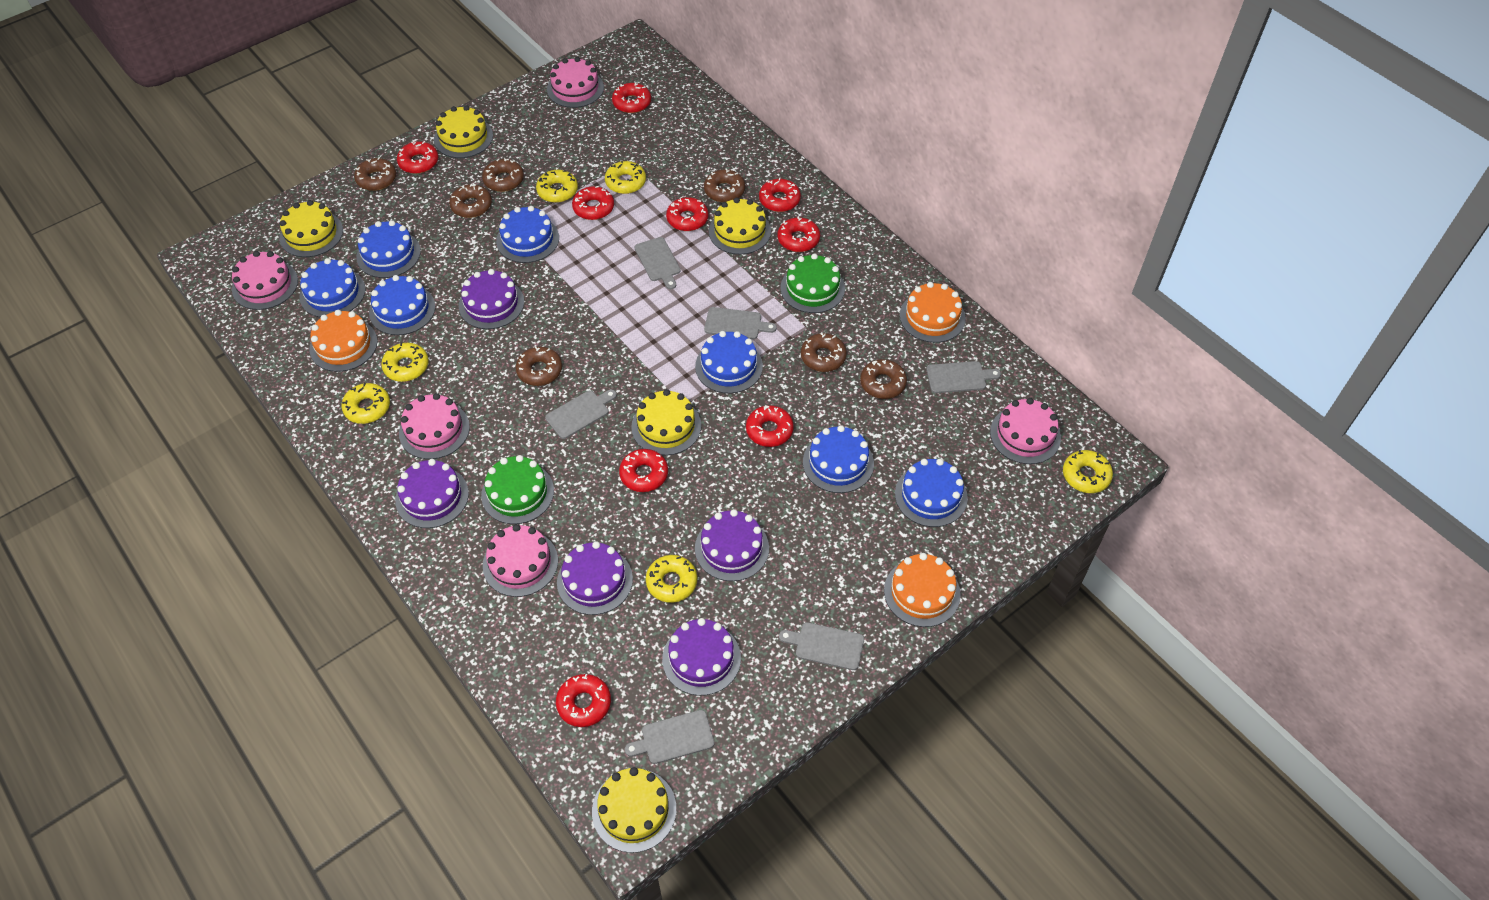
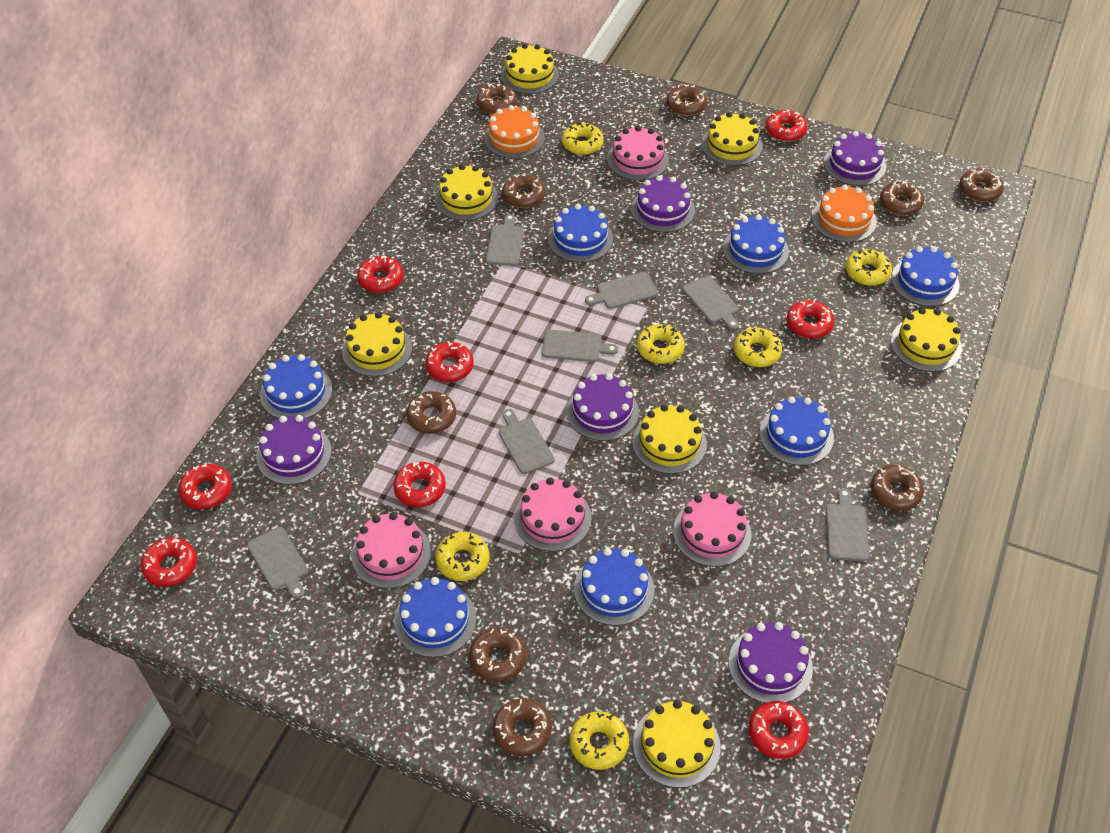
brown donut: [354,157,396,191] [449,184,492,218] [482,158,524,192] [516,347,562,386] [704,169,745,202] [801,333,847,372] [860,359,907,399] = 7 -> [406,391,456,434] [469,628,526,682] [476,83,517,114] [492,699,552,756] [502,173,545,208] [667,84,707,116] [871,465,924,510] [880,181,924,216] [959,168,1004,202] = 9
green cake: [481,455,554,524] [781,253,845,313] = 2 -> none = 0
grey cutting board: [545,390,617,439] [625,710,714,764] [635,237,681,289] [704,307,777,339] [779,622,864,670] [926,361,1001,393] = 6 -> [247,527,308,599] [486,214,524,266] [499,409,555,474] [542,330,618,362] [585,272,658,309] [682,276,739,330] [826,488,869,561] = 7
orange cake: [310,310,377,372] [884,553,961,627] [900,282,966,343] = 3 -> [484,105,545,159] [812,185,877,243] = 2
pink cake: [232,251,298,310] [399,393,470,459] [483,524,558,597] [547,57,604,108] [990,398,1061,464] = 5 -> [351,512,431,589] [514,477,592,552] [607,126,669,181] [673,492,752,567] = 4
red donut: [397,141,438,174] [556,674,611,727] [572,186,614,220] [612,82,651,113] [619,449,668,492] [666,197,708,231] [746,405,794,447] [759,178,801,212] [778,217,820,252] = 9 -> [141,537,197,587] [178,463,232,509] [357,256,403,293] [393,462,446,507] [425,341,474,382] [749,701,809,759] [766,110,807,142] [787,300,834,339] = 8
yellow cake: [279,200,343,257] [434,105,493,158] [592,767,676,853] [631,389,701,455] [709,198,771,255] = 5 -> [342,312,412,377] [435,164,498,221] [501,44,559,94] [633,404,707,474] [633,700,721,788] [701,112,763,166] [891,308,962,372] = 7

